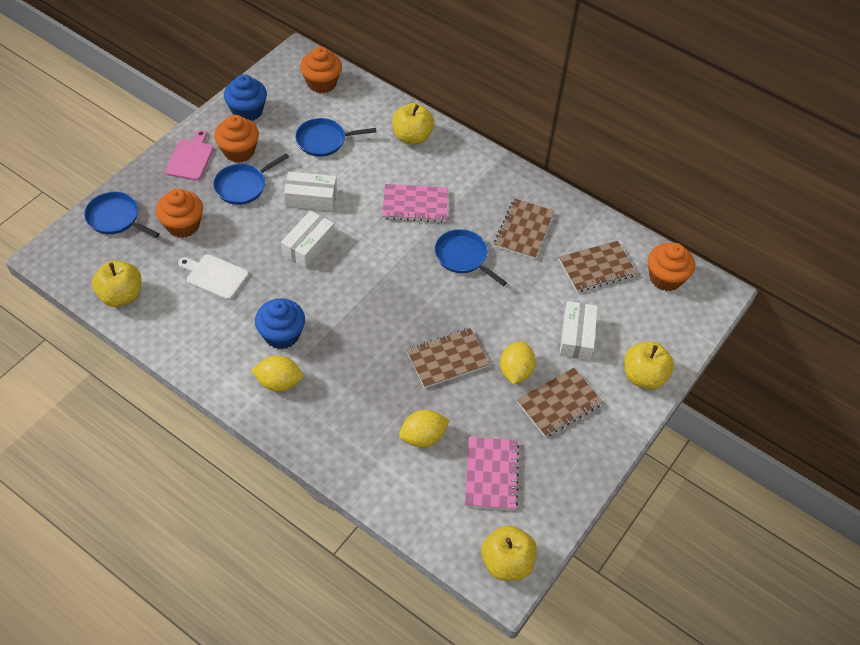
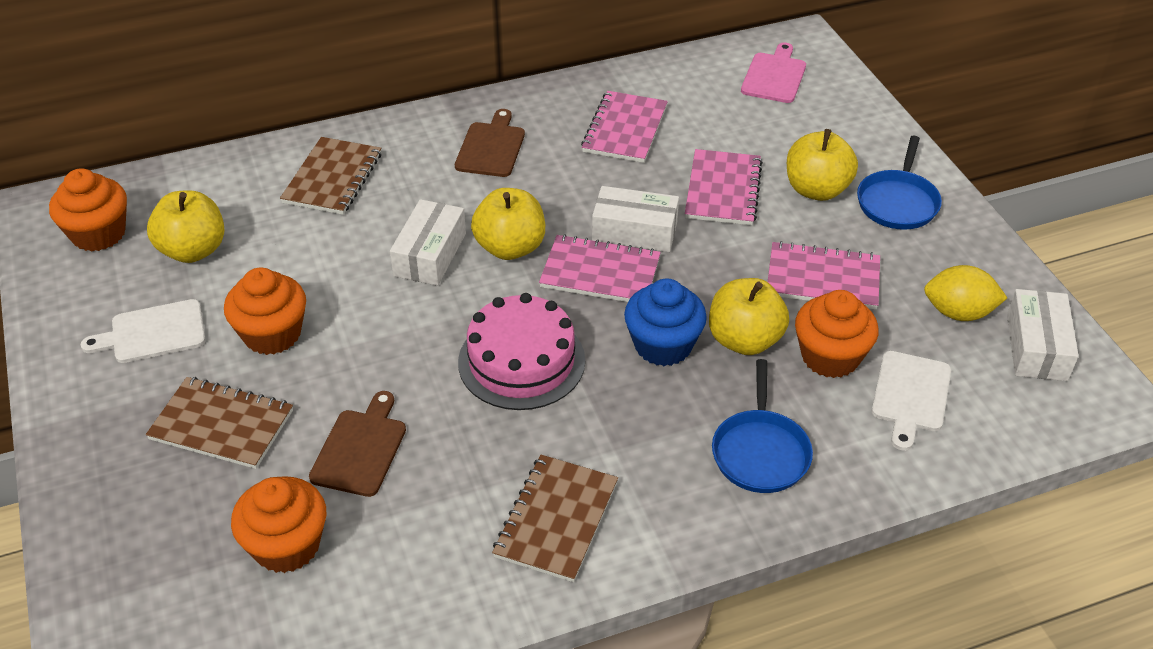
blue cupcake: [224,74,267,121] [255,298,305,349] = 2 -> [624,278,707,366] = 1
blue pan: [84,192,160,238] [213,154,289,205] [295,118,376,157] [434,229,507,286] = 4 -> [712,359,813,493] [857,136,942,230] = 2
brown cutting board: none = 0 -> [309,391,406,497] [455,109,525,177] = 2
brown notebook: [406,328,489,388] [494,199,554,259] [517,368,603,437] [559,241,637,292] = 4 -> [146,377,293,469] [280,137,381,215] [492,455,618,582] = 3
pink cake: none = 0 -> [458,293,585,410] = 1
pink notebook: [382,184,448,223] [465,437,519,510] = 2 -> [539,234,661,302] [581,91,668,163] [685,149,763,225] [768,241,880,309] = 4
white cutting board: [178,254,249,300] = 1 -> [81,299,206,363] [872,351,951,451] = 2
yellow lemon: [251,355,303,392] [399,410,450,447] [500,341,536,384] = 3 -> [924,265,1007,321] = 1

